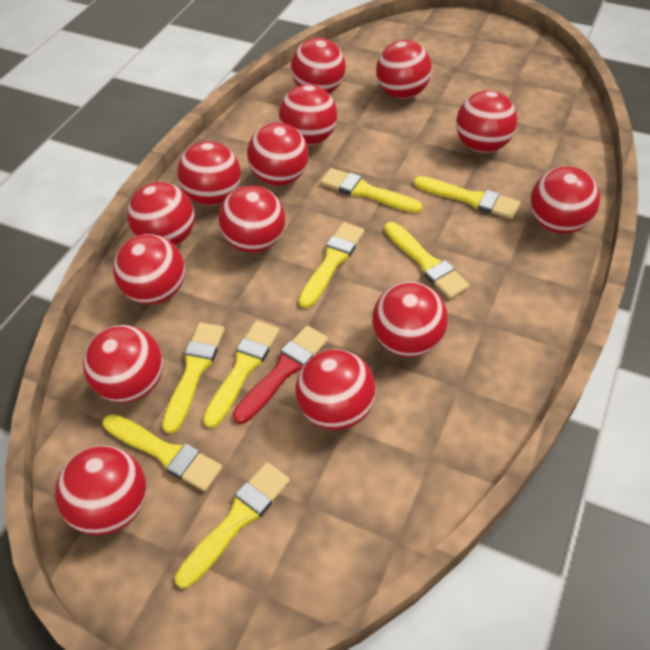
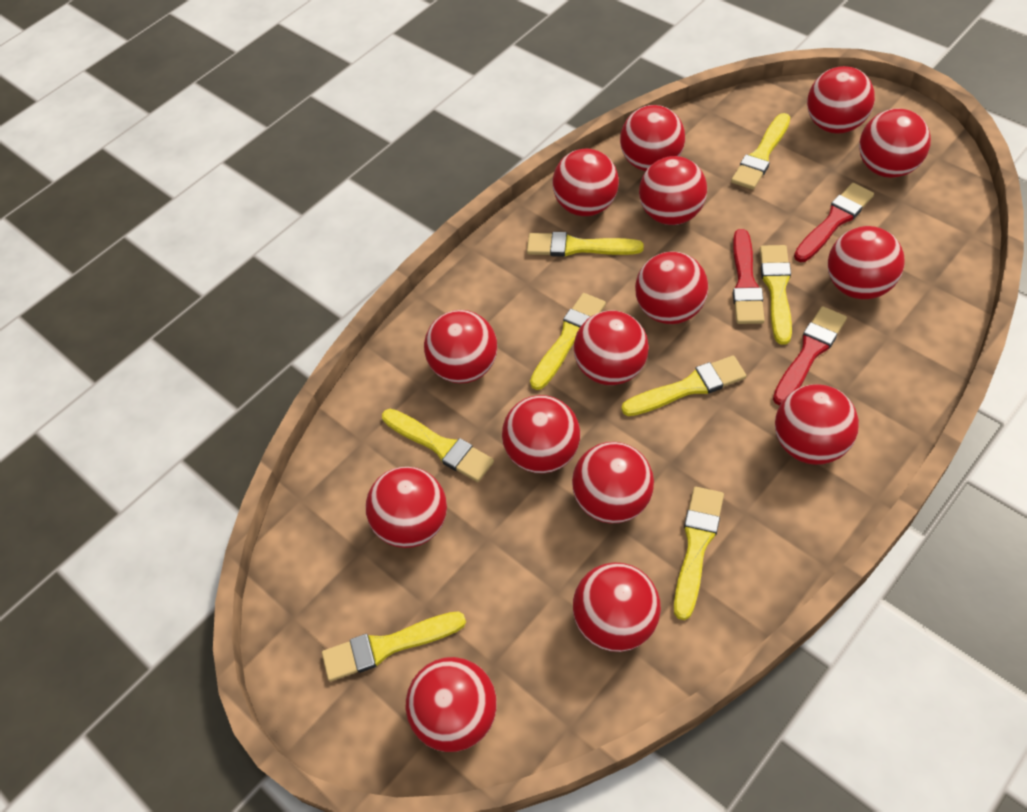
red ball: [55,446,146,535] [83,325,163,403] [113,234,185,304] [127,182,195,246] [177,141,241,206] [218,185,285,253] [247,123,309,186] [279,84,337,145] [291,38,346,93] [295,349,376,430] [372,282,448,357] [376,40,432,99] [456,90,517,153] [530,166,600,234] = 14 -> [366,467,447,548] [406,657,497,752] [424,310,497,384] [502,395,580,474] [553,149,619,216] [572,442,654,524] [573,562,661,652] [574,310,649,385] [620,105,685,171] [635,251,708,324] [639,156,707,225] [775,384,859,465] [807,66,875,134] [828,226,904,299] [859,108,931,178] = 15
red brush: [233,326,328,424] = 1 -> [733,229,765,324] [773,306,847,406] [794,183,874,262] = 3

